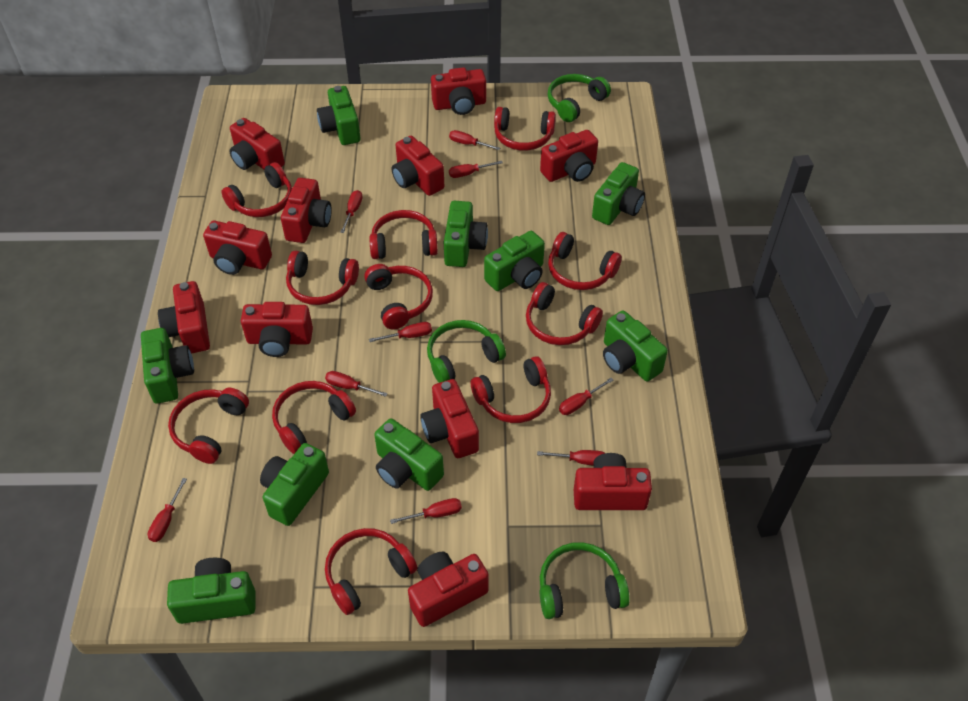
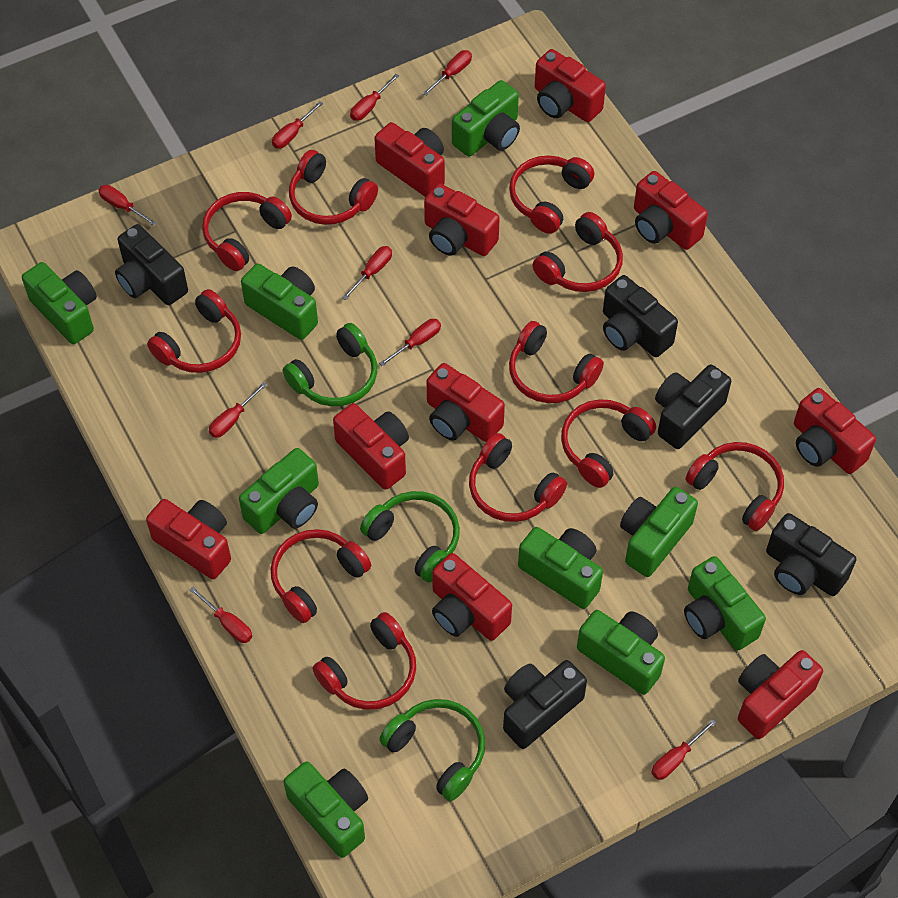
black camera: none = 0 -> [115,224,188,305] [503,660,587,749] [603,275,678,357] [655,364,731,449] [766,513,857,596] = 5
red camera: [158,281,210,354] [203,221,272,275] [229,118,285,170] [241,302,313,357] [281,178,332,243] [392,136,444,196] [408,552,489,627] [420,379,479,458] [431,67,486,115] [540,130,598,182] [574,453,652,510] = 11 -> [146,499,231,579] [333,403,409,490] [374,122,445,197] [424,183,500,256] [427,363,505,442] [432,553,512,641] [535,49,606,122] [634,171,708,250] [738,650,823,739] [794,388,876,474] = 10

